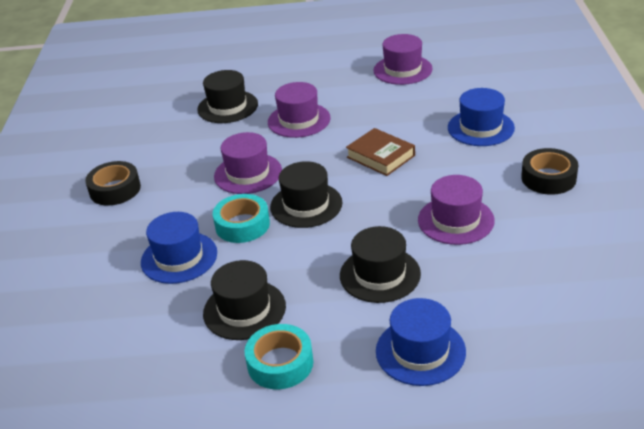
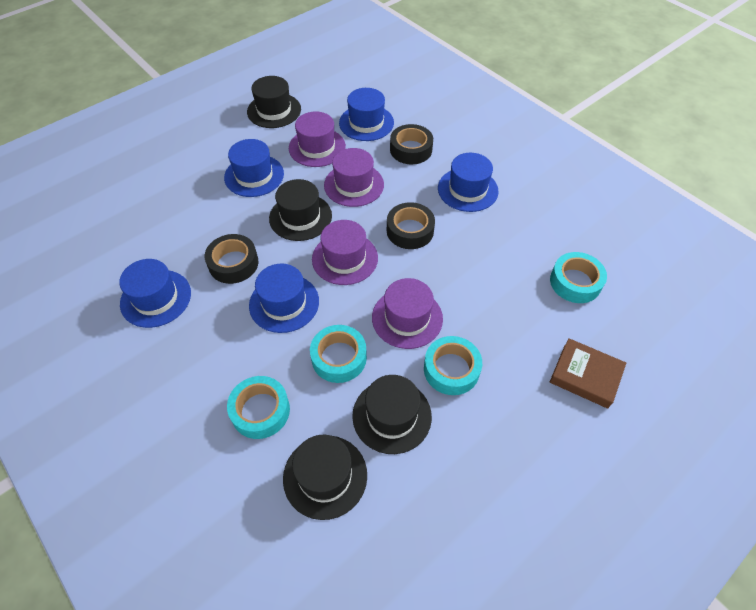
black tape: [85,161,141,206] [521,148,578,195] = 2 -> [205,234,258,284] [387,202,435,249] [390,124,433,164] = 3
blue hat: [141,212,217,284] [376,298,466,386] [448,88,515,146] = 3 -> [119,259,191,328] [224,139,284,197] [249,264,319,333] [339,88,394,141] [438,153,499,212] = 5
turquoise tape: [213,194,270,243] [244,324,313,389] = 2 -> [227,376,290,439] [310,325,367,383] [424,336,482,395] [550,252,607,303] = 4

